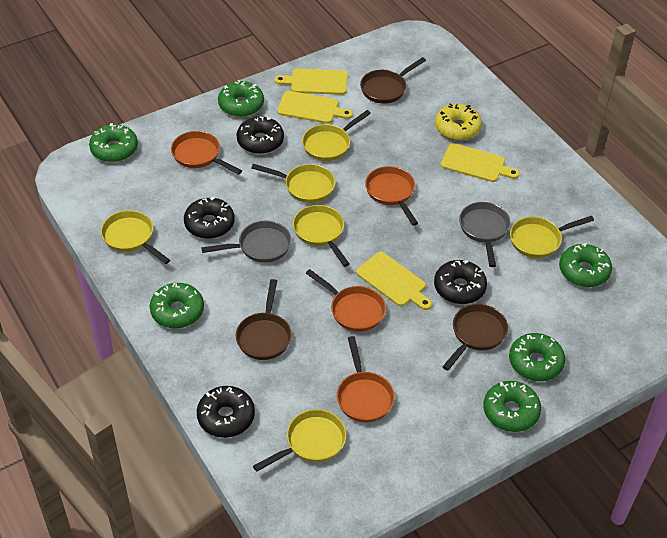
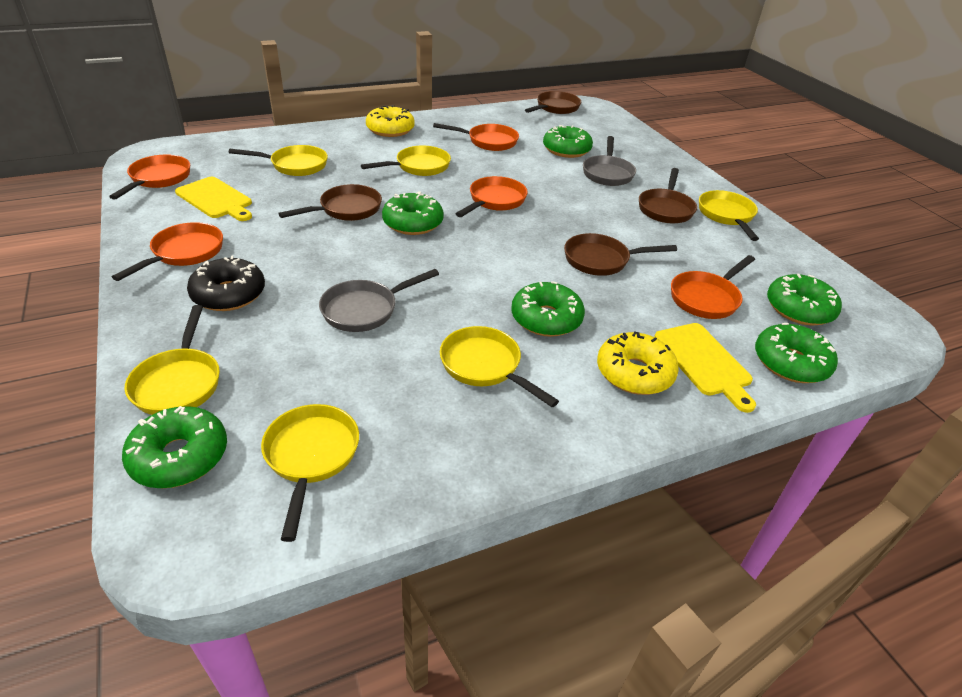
black donut: [184,197,235,239] [197,386,255,438] [236,117,284,154] [434,260,487,304] = 4 -> [187,256,265,311] = 1
brown pan: [236,279,292,360] [360,57,426,104] [442,304,508,371] = 3 -> [278,184,382,221] [525,91,581,114] [564,233,677,276] [639,168,697,223] = 4
orange pan: [171,131,242,175] [306,269,386,332] [337,336,395,423] [365,166,418,226] = 4 -> [109,155,190,200] [112,222,223,281] [433,123,519,151] [456,176,528,217] [671,255,755,319] = 5
yellow cutting board: [274,69,347,95] [277,91,353,124] [356,252,432,310] [441,143,520,182] = 4 -> [175,177,252,221] [654,323,756,413] = 2
yellow donut: [435,103,482,141] = 1 -> [366,105,415,137] [597,331,679,395] = 2

